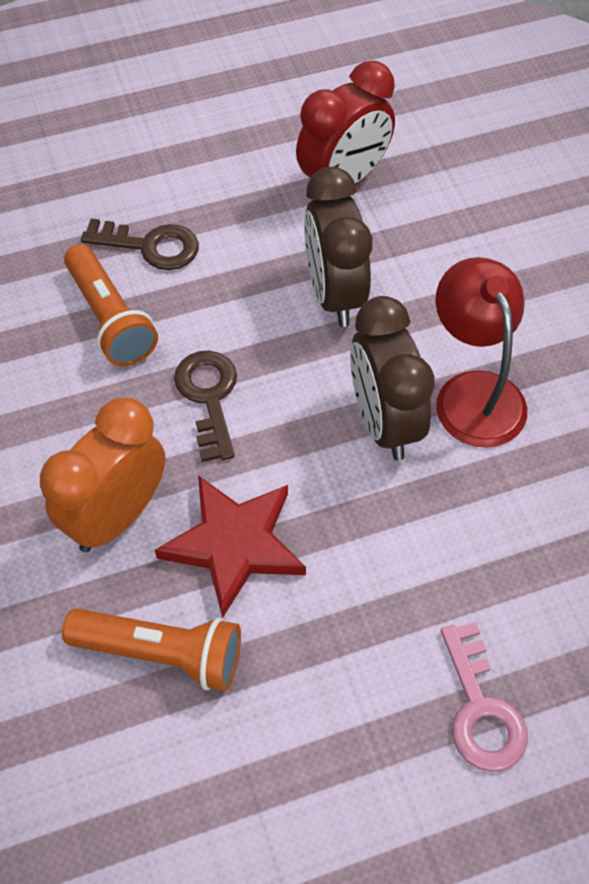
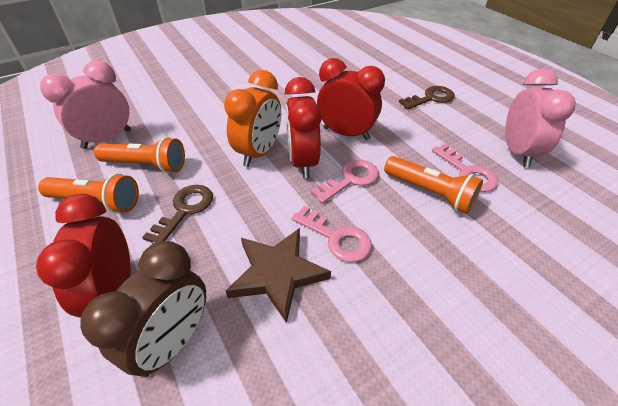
brown clock: [304,167,372,327] [350,296,435,461] = 2 -> [80,241,206,378] = 1
brown star: none = 0 -> [226,228,331,323] = 1
orange flashlight: [62,608,241,691] [64,244,158,366] = 2 -> [38,173,139,213] [94,137,185,173] [384,156,483,214] = 3
pink clock: none = 0 -> [40,60,131,149] [505,69,576,168] = 2
pink key: [441,622,528,772] = 1 -> [291,205,372,262] [311,160,379,203] [432,143,498,192] = 3
red clock: [296,61,395,185] = 1 -> [36,194,131,318] [285,77,322,178] [317,58,385,140] = 3
red lamp: [435,257,527,448] = 1 -> none = 0
red star: [155,475,306,618] = 1 -> none = 0

